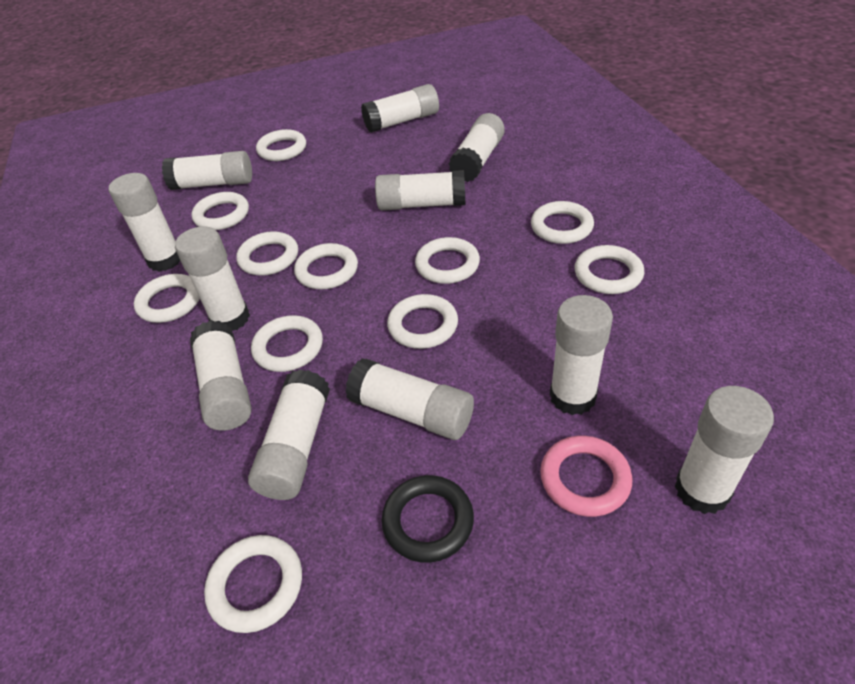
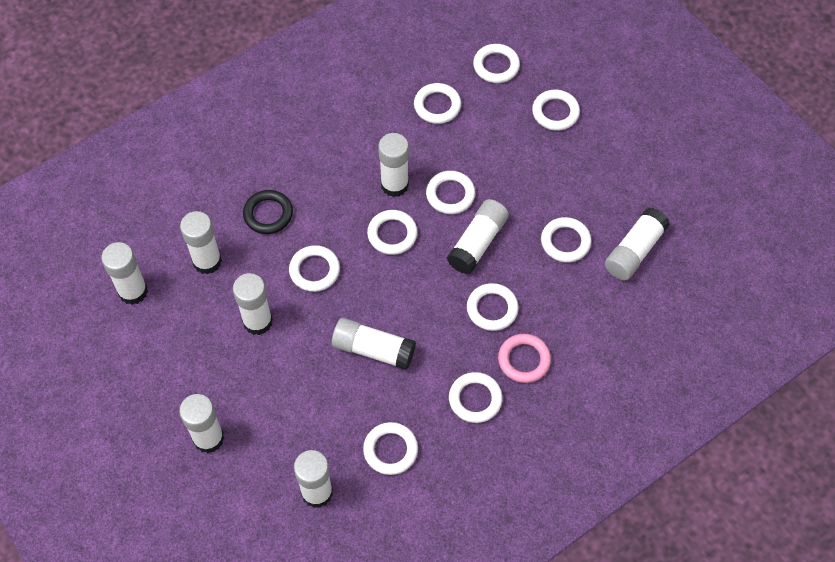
white glue stick: [109,173,180,271] [162,151,252,190] [175,226,250,331] [190,320,251,430] [248,370,330,500] [345,358,474,440] [361,84,439,132] [375,170,465,210] [449,113,505,182] [550,295,613,415] [675,386,774,514] = 11 -> [101,242,148,305] [179,394,224,453] [180,211,222,274] [233,273,273,335] [294,450,333,508] [332,318,416,370] [378,133,409,197] [447,199,509,274] [605,207,670,280] = 9
white ring: [134,274,200,323] [192,192,249,230] [204,535,302,633] [236,231,298,276] [251,316,323,372] [256,129,306,161] [294,243,358,289] [387,294,458,349] [415,237,480,284] [531,201,594,244] [574,245,644,294] = 11 -> [289,245,340,292] [363,422,418,475] [367,210,418,255] [414,83,461,124] [426,171,475,214] [449,372,503,423] [467,283,519,331] [473,44,520,83] [532,90,580,131] [541,217,591,263] = 10

